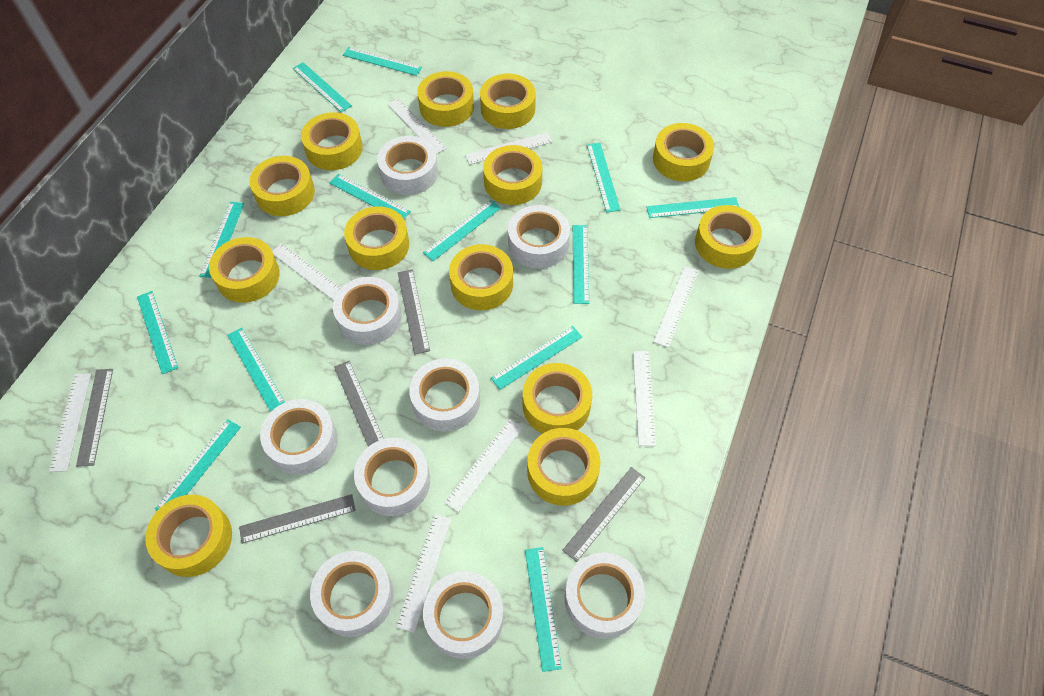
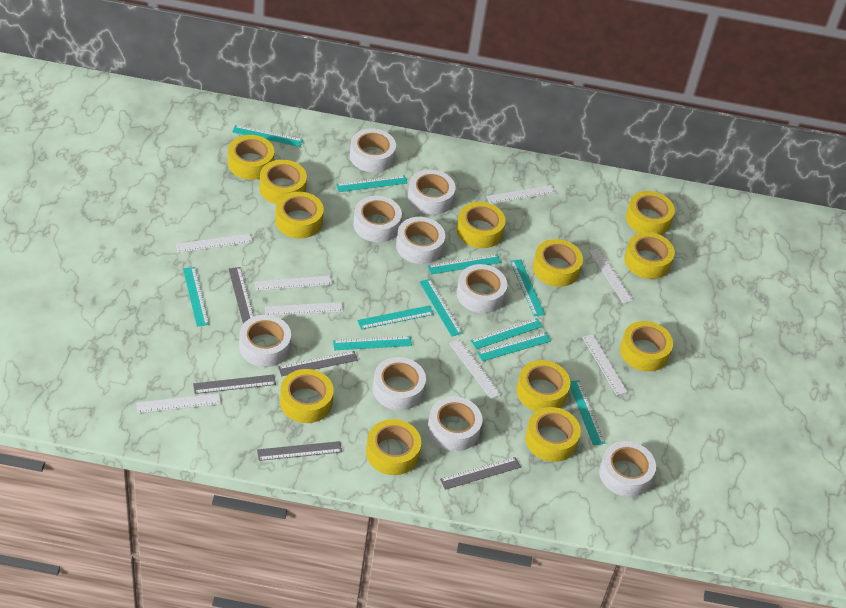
turquoise ruler: [137,291,178,374] [155,419,241,510] [200,202,244,278] [227,328,285,411] [293,62,352,113] [330,174,411,219] [343,47,422,76] [423,200,501,261] [491,326,582,390] [525,547,562,672] [573,225,589,304] [587,143,620,212] [646,197,739,218] = 13 -> [183,267,209,326] [232,125,303,147] [333,336,412,350] [336,175,408,192] [357,305,434,330] [419,279,462,337] [428,254,501,274] [470,318,543,349] [477,332,551,361] [510,259,545,316] [570,380,605,446] = 11
yellow tape: [145,495,232,577] [209,237,280,303] [249,156,315,216] [301,112,363,170] [344,207,409,270] [417,71,474,127] [449,244,513,310] [480,73,536,129] [483,145,542,205] [523,363,592,434] [527,428,601,506] [653,123,714,181] [695,205,762,269] = 13 -> [228,135,274,180] [260,160,307,204] [275,192,324,238] [280,369,334,423] [366,419,421,475] [457,202,506,248] [516,360,570,411] [525,407,581,462] [533,239,583,287] [620,321,673,372] [624,232,675,279] [626,191,675,235] = 12

